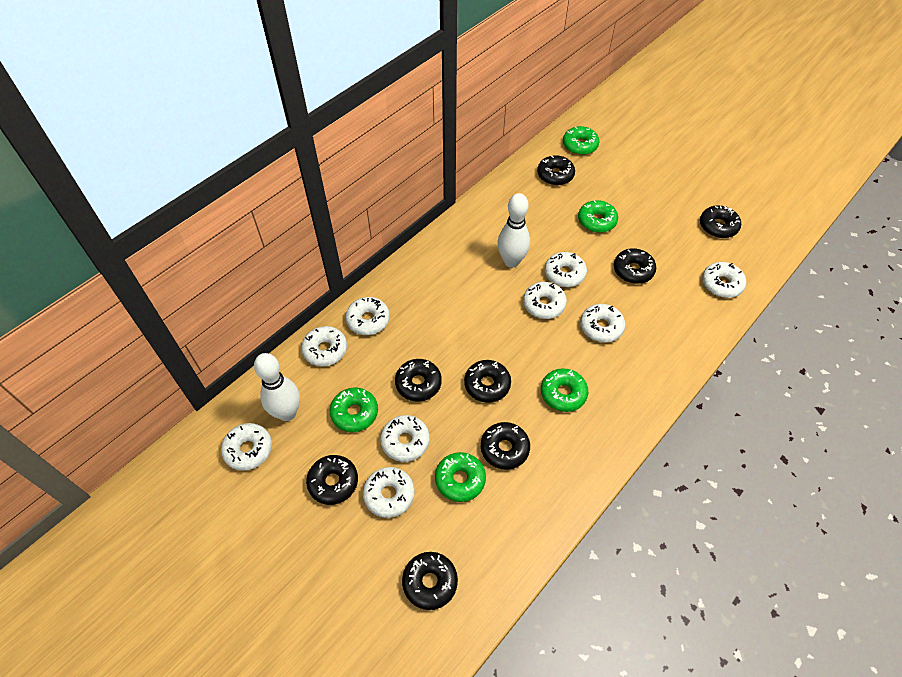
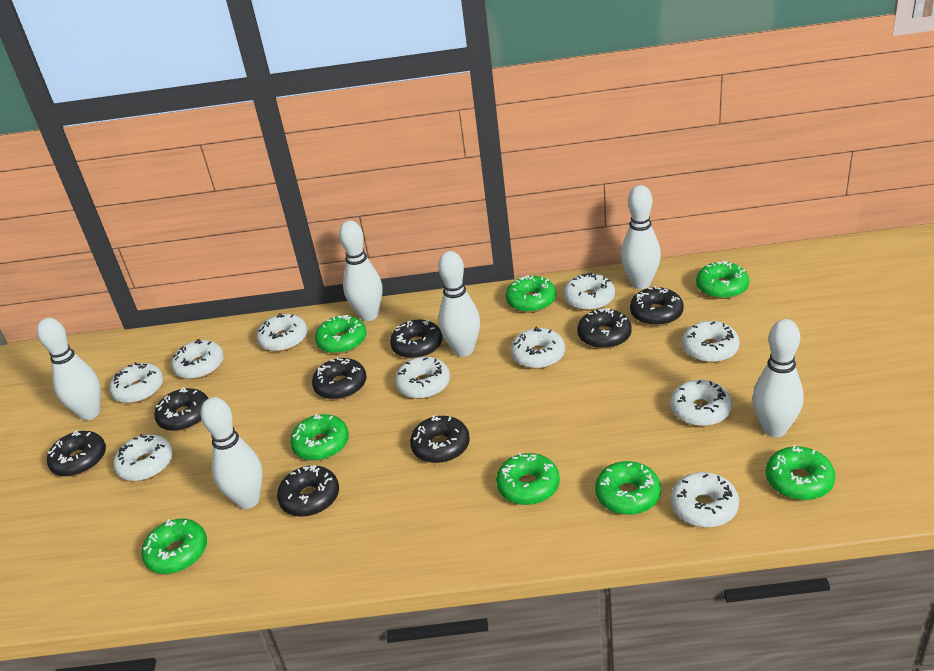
green donut: [330,387,378,432] [435,452,486,502] [541,368,588,412] [563,126,599,155] [578,200,618,233] = 5 -> [141,519,207,574] [290,413,349,461] [315,315,366,354] [496,453,560,505] [506,275,556,313] [595,461,661,515] [696,261,749,299] [766,445,835,500] = 8
white bowling pin: [254,353,300,421] [497,193,530,268] = 2 -> [37,318,101,420] [201,397,263,509] [339,220,383,321] [438,251,480,357] [621,185,661,289] [752,319,804,437] = 6
white donut: [221,423,272,471] [301,326,347,366] [345,297,390,335] [363,467,415,518] [380,415,430,462] [523,282,567,319] [545,252,587,287] [580,304,625,343] [702,262,746,298] = 9 -> [109,362,163,403] [113,434,173,481] [171,339,224,379] [257,313,307,352] [395,357,450,399] [511,327,565,369] [564,273,615,311] [670,380,732,426] [671,472,739,528] [682,321,740,363] = 10

